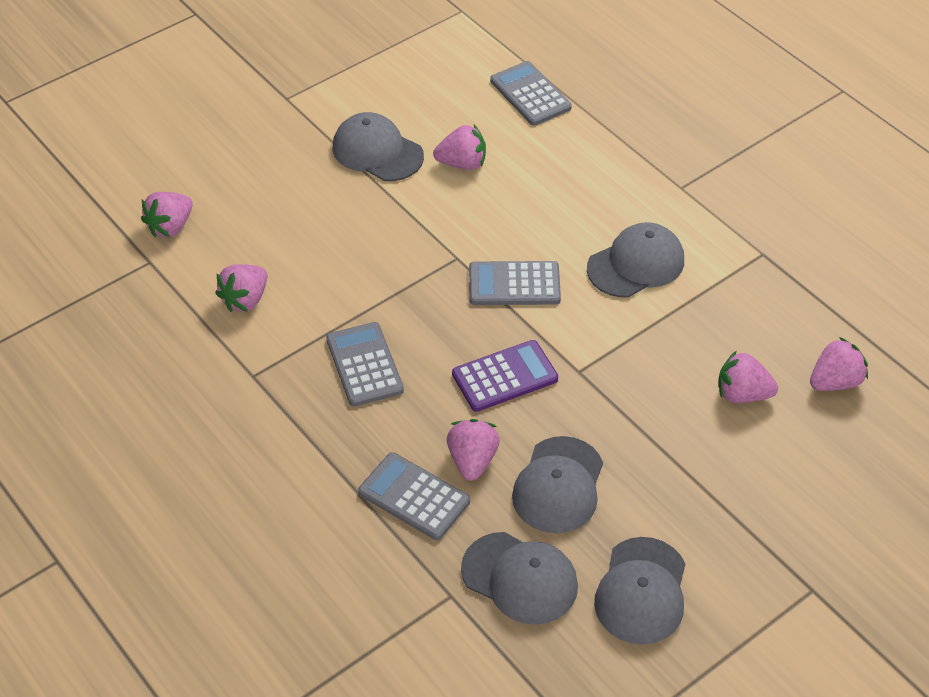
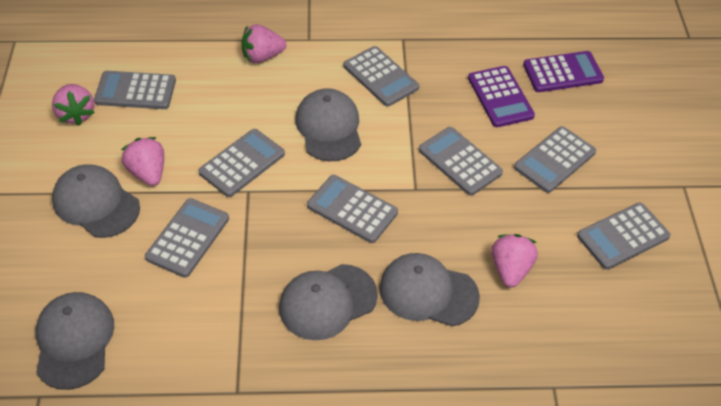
grey calculator: [326,322,404,406] [358,452,470,540] [469,261,561,305] [490,61,572,126] = 4 -> [94,71,176,109] [145,198,229,278] [198,129,285,197] [307,175,398,243] [344,46,419,107] [419,127,503,196] [514,126,596,193] [577,203,671,270] = 8
pink strawberry: [141,192,193,237] [215,264,268,312] [433,125,486,170] [447,419,500,481] [718,350,778,403] [810,337,868,391] = 6 -> [52,84,95,126] [121,137,164,186] [242,24,286,63] [492,234,538,287] = 4
purple calculator: [452,340,558,412] = 1 -> [468,66,535,127] [523,51,604,92] = 2

